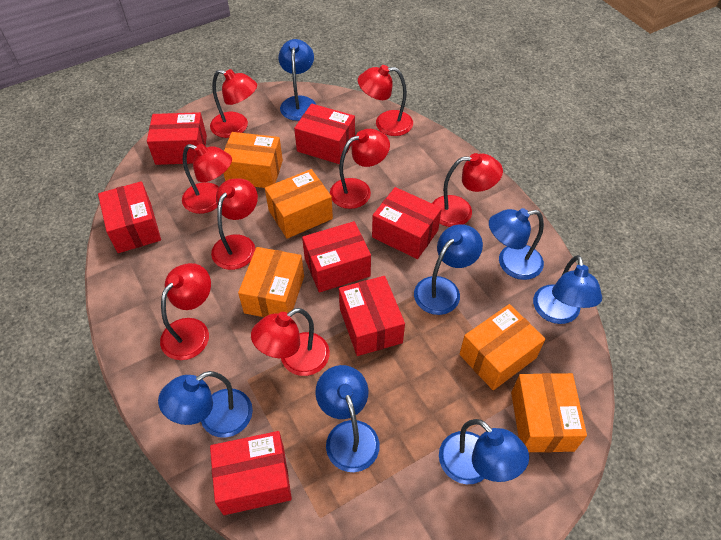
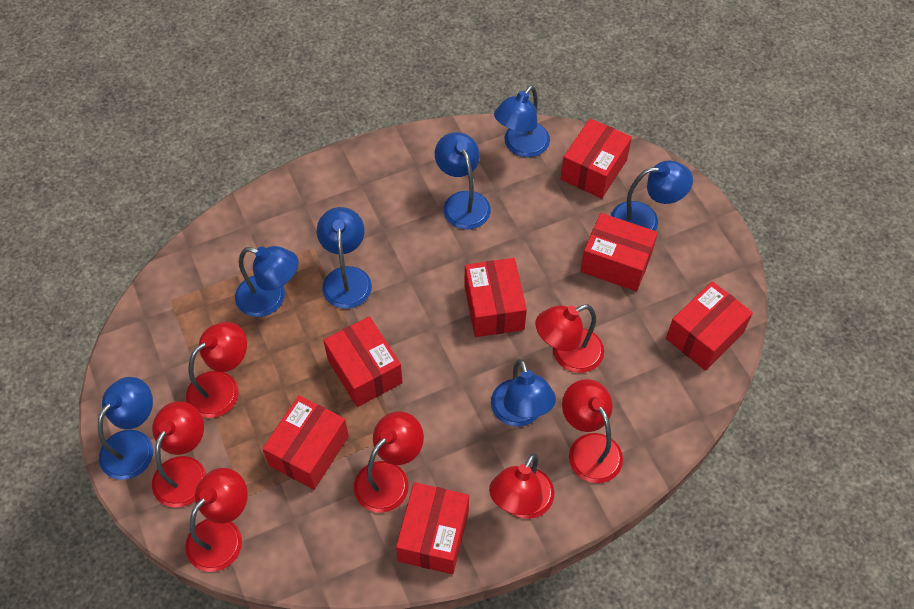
orange box: [223,132,283,188] [238,247,304,318] [265,169,333,239] [460,304,545,390] [511,373,587,452] = 5 -> none = 0
red lamp: [160,263,211,360] [182,144,232,214] [210,69,257,138] [211,178,258,270] [251,308,330,376] [330,129,390,209] [358,65,413,136] [432,153,503,227] = 8 -> [152,401,206,508] [185,468,248,572] [186,322,247,418] [354,411,424,513] [489,453,555,519] [536,304,604,373] [562,379,623,483] = 7

